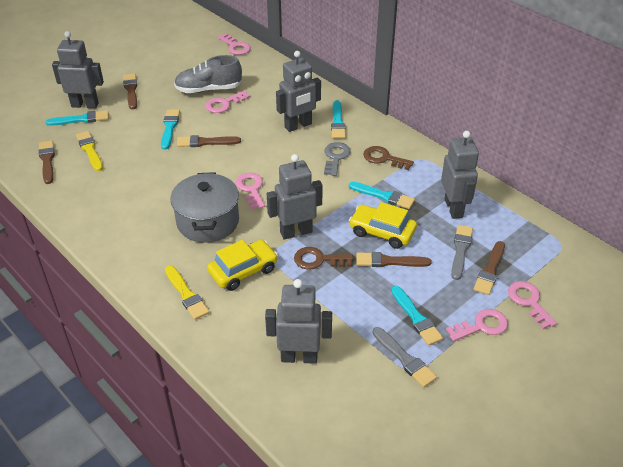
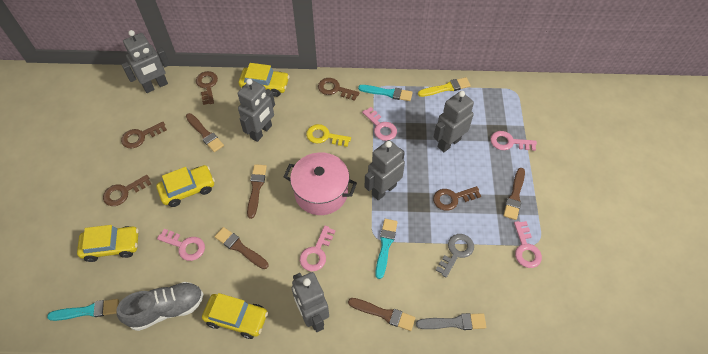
brown key: [294,247,353,269] [363,146,414,170] = 2 -> [103,175,151,206] [121,122,167,148] [196,71,218,105] [318,78,359,101] [433,186,481,211] = 5
grey brush: [373,327,437,387] [451,225,473,280] = 2 -> [416,313,486,330] = 1
grey pot: [171,172,239,243] = 1 -> none = 0
pink pot: none = 0 -> [284,152,357,215] = 1
turquoise brush: [46,110,109,126] [161,109,180,150] [331,100,346,139] [349,182,415,209] [391,286,443,346] = 5 -> [47,299,119,321] [358,85,413,101] [375,219,398,279] = 3
yellow brush: [76,131,103,171] [165,266,209,320] = 2 -> [418,77,471,97] = 1
yellow car: [207,240,278,291] [349,202,417,249] = 2 -> [77,225,139,262] [157,165,215,207] [202,293,268,339] [239,63,289,97] = 4
yellow key: none = 0 -> [306,124,351,147] = 1

